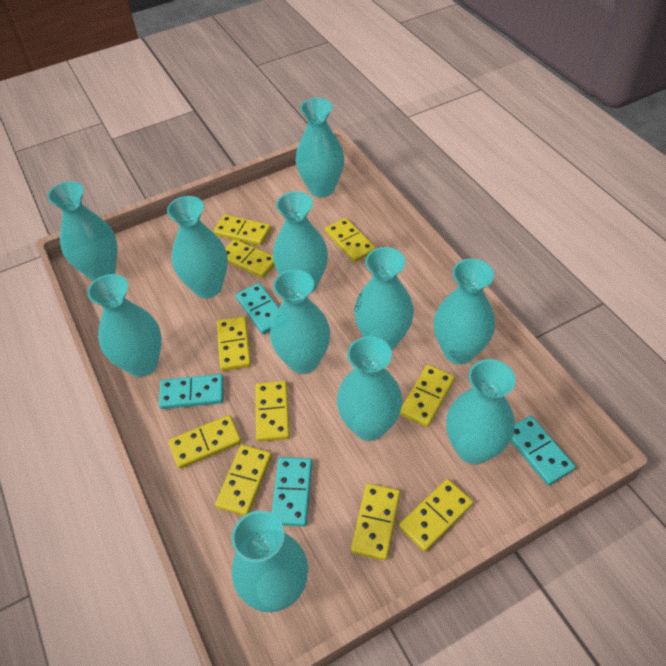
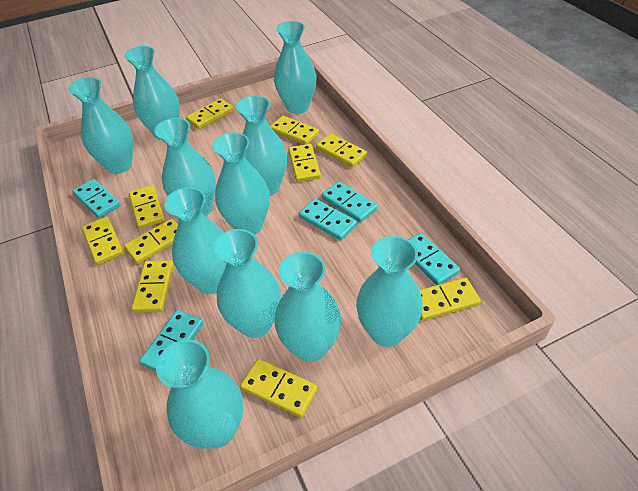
turquoise domino: [159,374,224,409] [235,283,279,334] [271,457,312,526] [511,416,576,486] = 4 -> [72,179,121,218] [139,310,203,371] [299,198,357,240] [322,181,378,222] [408,233,460,285] = 5

